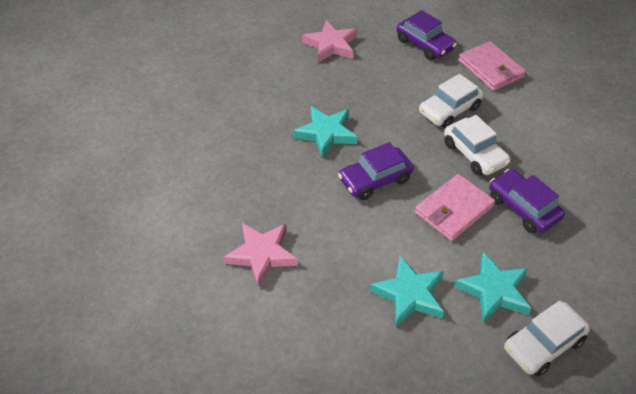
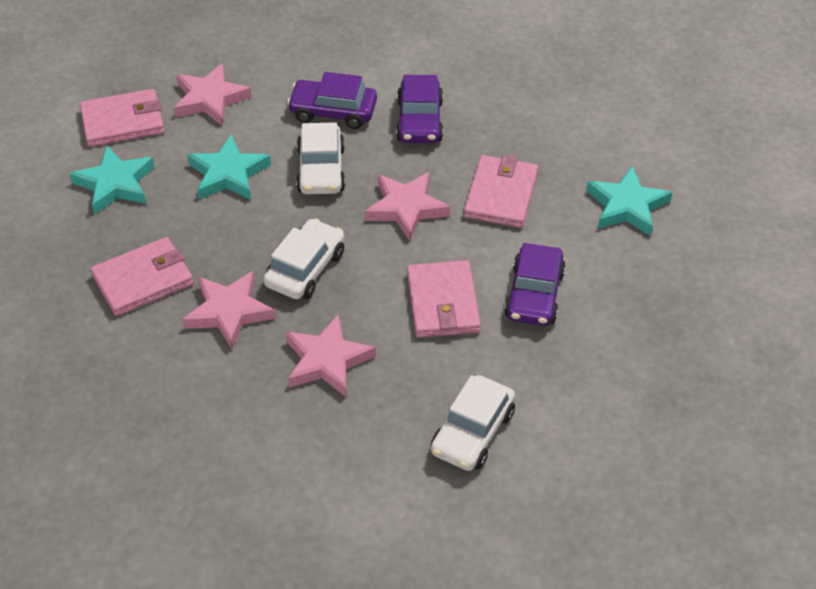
pink star: [223,223,298,287] [302,20,357,62] = 2 -> [174,63,252,126] [183,271,276,349] [285,315,376,397] [365,172,450,241] = 4
pink wallet: [415,174,495,241] [458,41,526,91] = 2 -> [80,89,164,147] [91,237,194,316] [407,260,481,338] [464,155,538,228] = 4

